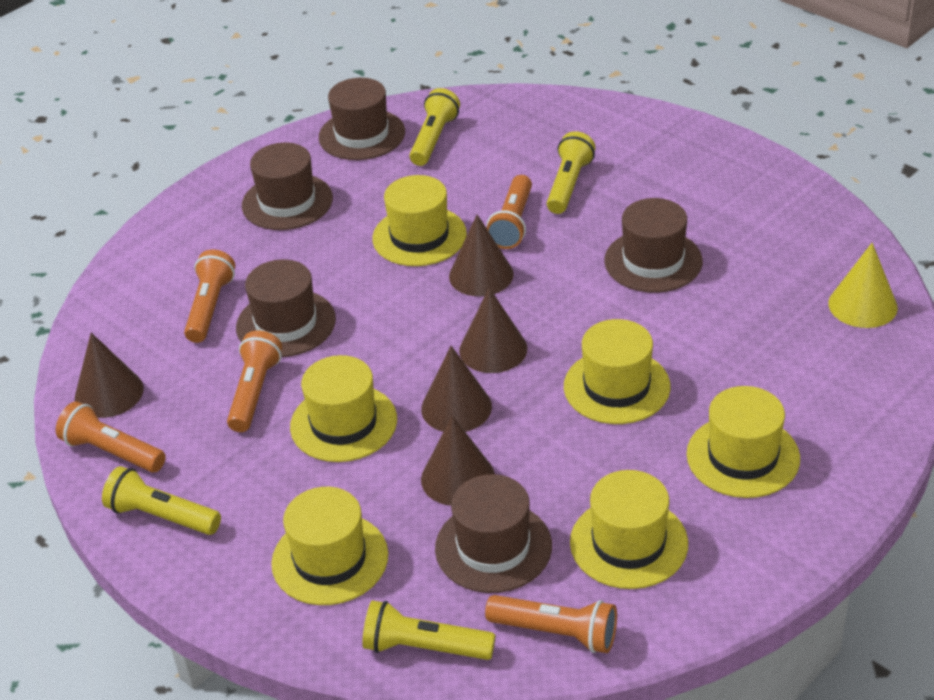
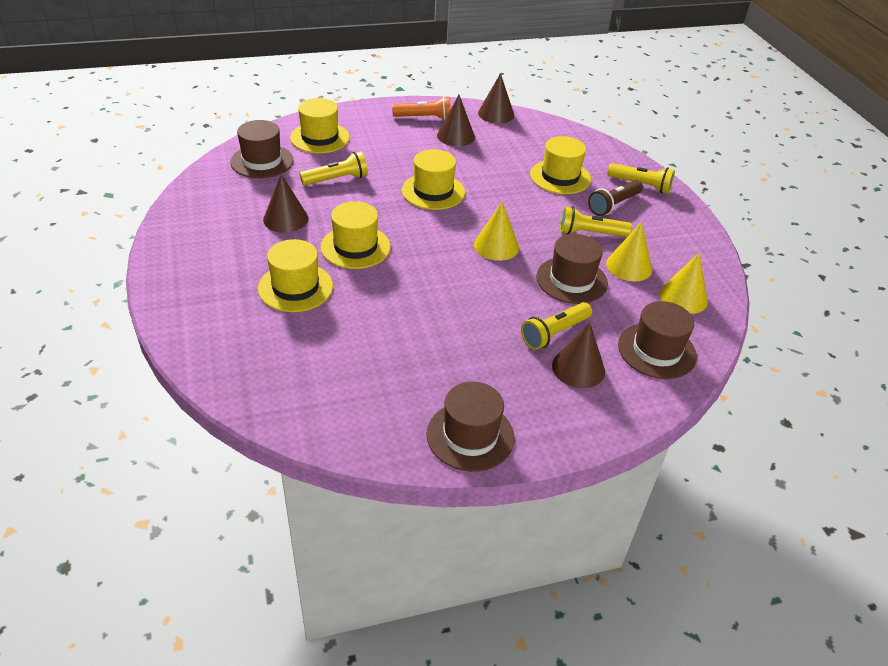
brown cone: [75,333,144,418] [421,346,492,432] [421,416,495,506] [449,214,514,296] [459,288,527,373] = 5 -> [263,174,308,233] [437,95,475,146] [478,73,514,123] [552,322,605,388] = 4
brown flashlight: none = 0 -> [588,180,643,216] = 1
brown hat: [236,259,336,357] [242,143,333,230] [319,78,405,160] [435,474,552,593] [604,198,703,293] = 5 -> [230,120,293,178] [427,381,515,472] [536,234,608,304] [618,301,697,379] = 4
orange flashlight: [56,401,166,473] [184,249,235,343] [227,330,282,432] [485,595,617,653] [486,175,532,249] = 5 -> [392,96,451,120] = 1
yellow cone: [828,243,898,328] = 1 -> [474,202,519,261] [606,222,652,282] [659,253,708,314] = 3
yellow hat: [271,487,388,605] [290,355,397,462] [372,175,467,266] [564,319,671,424] [570,470,688,589] [687,386,800,498] = 6 -> [258,239,333,312] [290,98,350,153] [320,201,391,269] [402,149,465,210] [530,136,591,194] = 5

